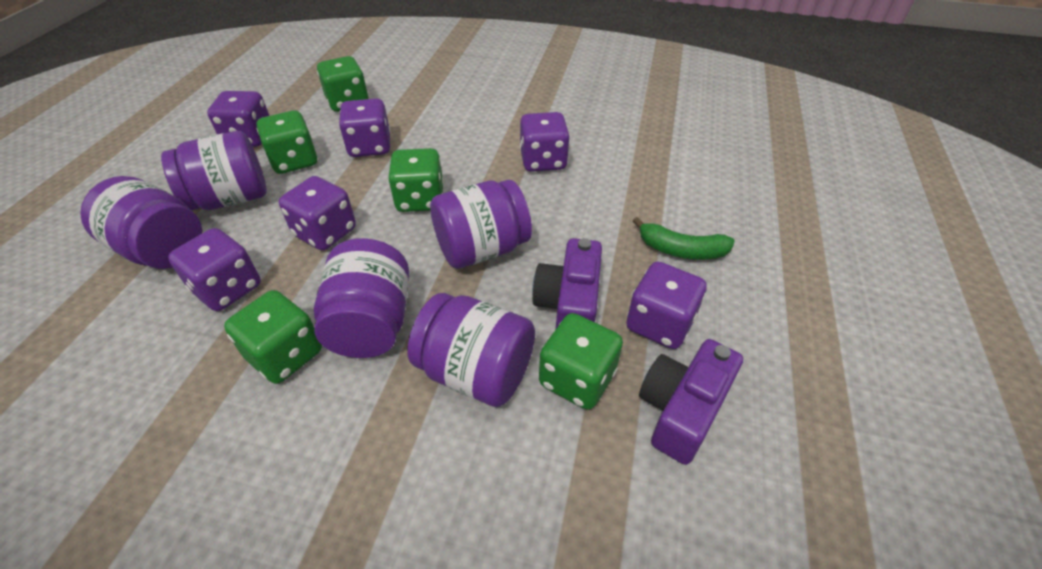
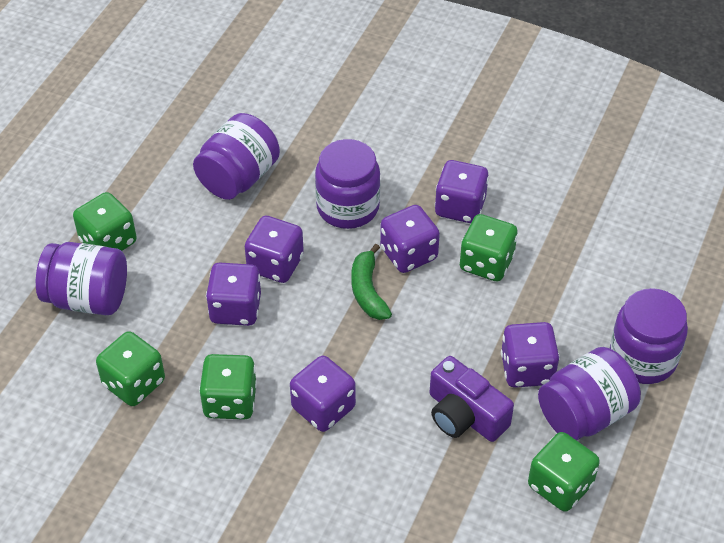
purple camera: [532,238,602,328] [639,339,743,465] = 2 -> [429,356,514,442] = 1

